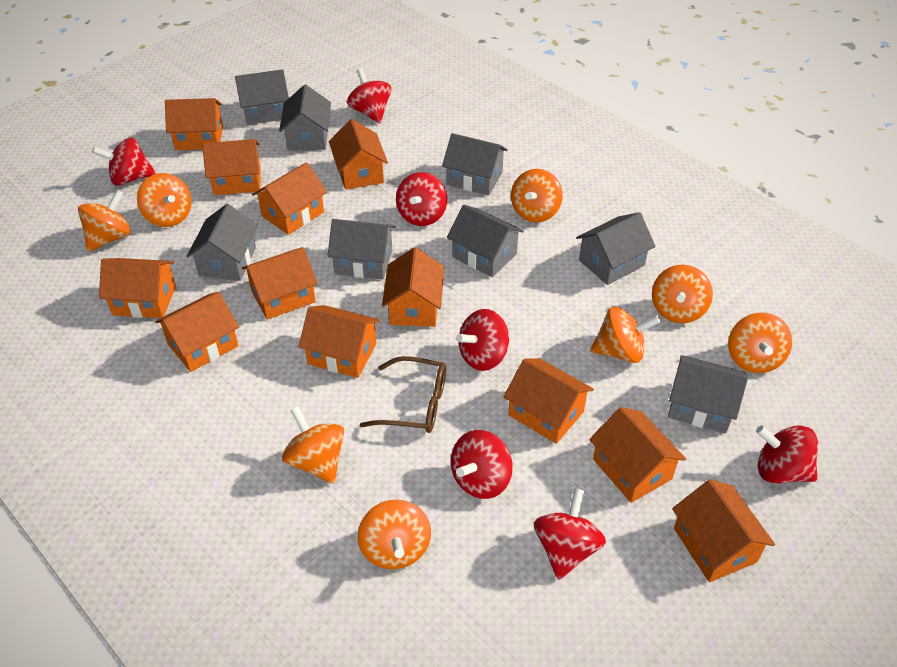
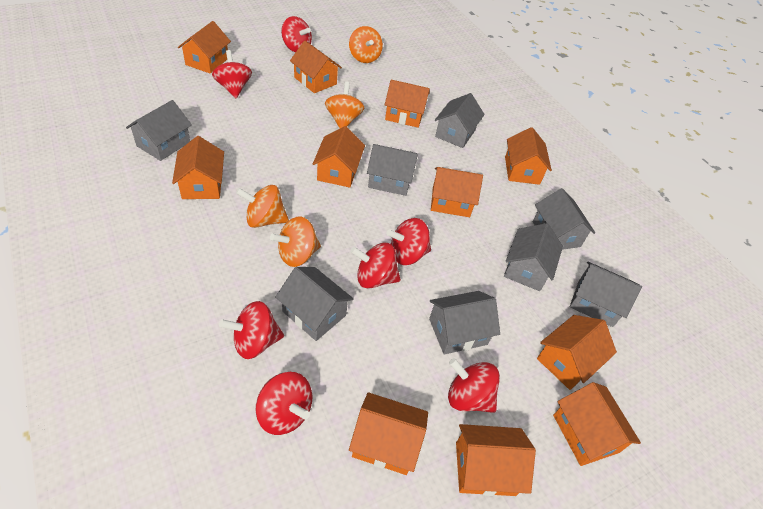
brown glasses: [360,356,446,433] = 1 -> none = 0
orange house: [99,258,176,318] [155,292,239,372] [165,98,223,150] [202,139,261,195] [242,247,318,320] [252,162,327,235] [298,305,380,378] [329,119,388,190] [382,247,444,327] [504,358,594,444] [589,407,686,503] [672,479,775,582] = 12 -> [172,136,224,199] [178,21,231,74] [290,41,342,93] [313,126,365,188] [349,392,428,475] [385,79,430,128] [431,167,483,217] [456,424,536,496] [505,127,552,185] [537,315,617,390] [553,382,641,466] = 11
orange spinning top: [78,190,131,252] [137,173,192,227] [282,407,344,484] [358,500,431,569] [511,169,563,222] [590,307,660,363] [652,265,713,323] [728,313,792,373] = 8 -> [236,185,289,228] [270,216,321,267] [325,82,364,128] [349,26,383,63] = 4

